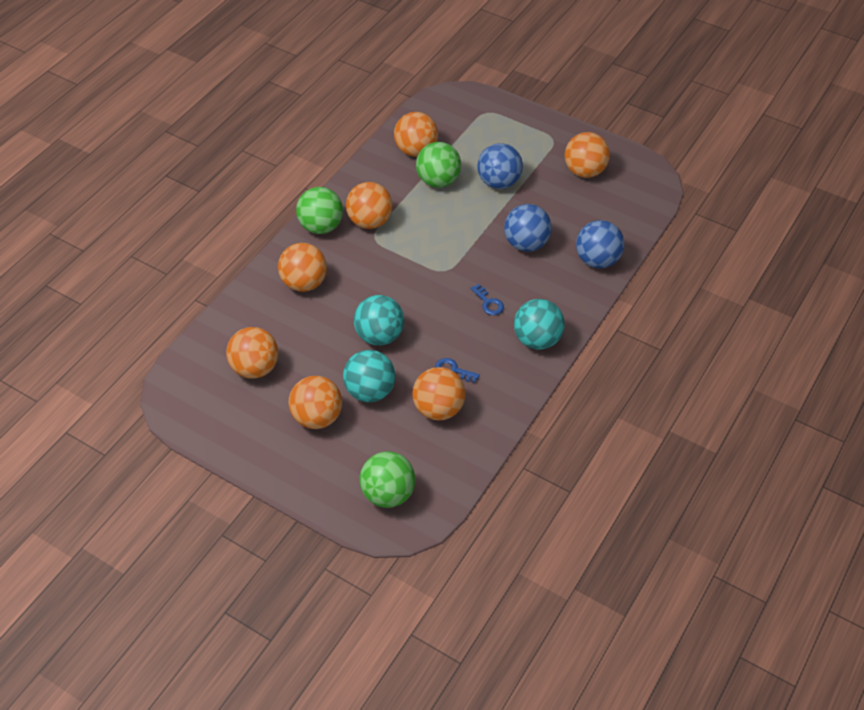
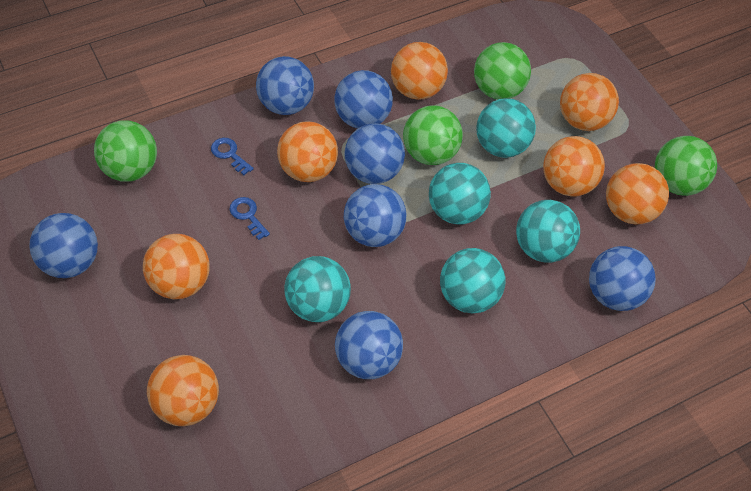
blue ball: [478,143,523,189] [504,204,552,252] [576,220,625,268] = 3 -> [29,213,98,278] [256,56,314,115] [335,70,393,129] [335,311,403,379] [344,123,405,184] [344,184,406,247] [589,246,656,311] = 7
green ball: [296,187,343,234] [360,451,416,508] [416,142,461,188] = 3 -> [94,120,157,182] [403,105,463,165] [474,42,531,99] [655,136,717,196] = 4
turquoise ball: [343,350,396,402] [354,295,404,345] [514,299,565,350] = 3 -> [284,256,351,322] [429,163,491,224] [440,248,506,313] [476,98,536,158] [516,200,580,263] = 5

